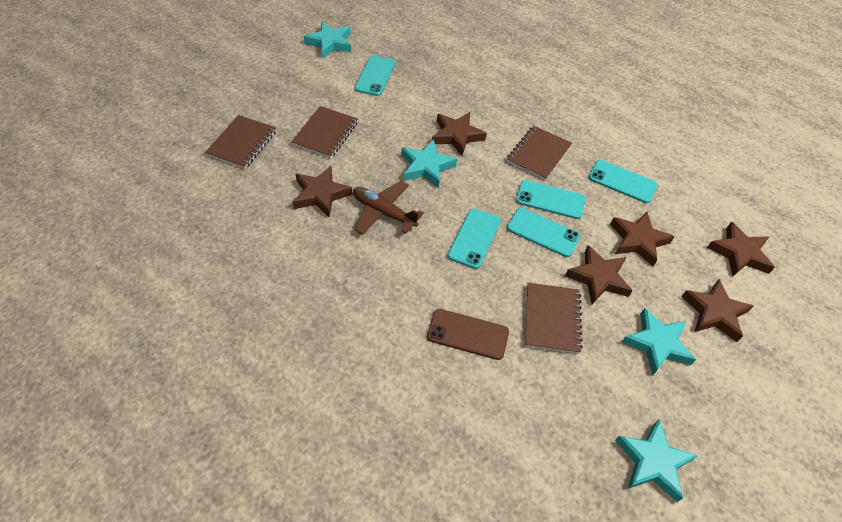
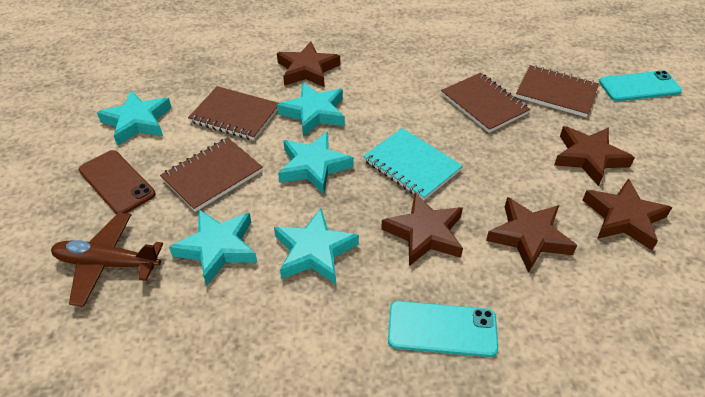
brown star: [293,166,353,218] [432,112,487,156] [565,245,633,304] [610,212,675,266] [681,279,753,342] [707,222,775,276] = 6 -> [277,41,340,87] [381,192,463,266] [486,197,577,273] [554,126,635,186] [583,179,672,250] = 5
turquoise notebook: none = 0 -> [363,128,463,200] = 1
turquoise phone: [355,55,395,96] [448,208,501,269] [507,208,580,257] [516,180,586,219] [589,160,658,203] = 5 -> [388,301,498,357] [599,70,682,101] = 2
turquoise star: [304,21,351,59] [401,139,457,188] [615,420,697,502] [621,308,696,375] = 4 -> [97,91,172,146] [169,210,257,285] [274,208,359,284] [277,82,345,137] [278,132,354,194] = 5

